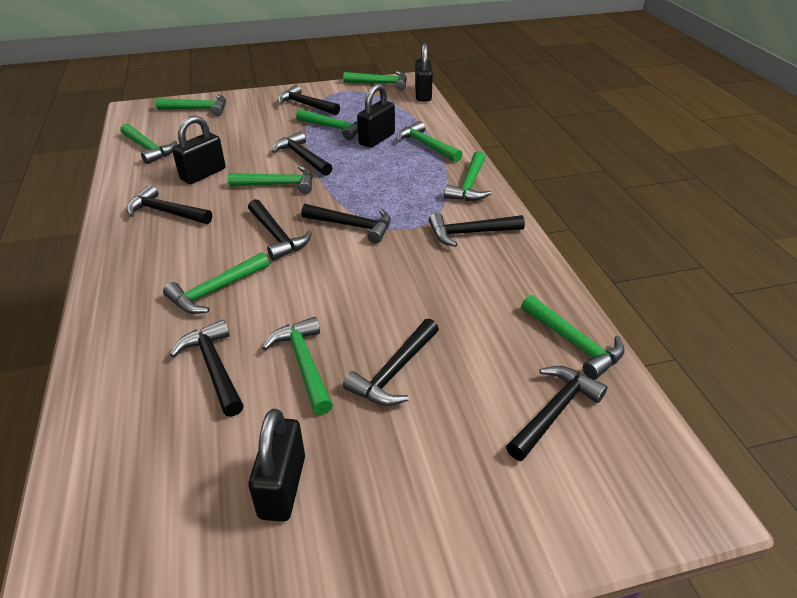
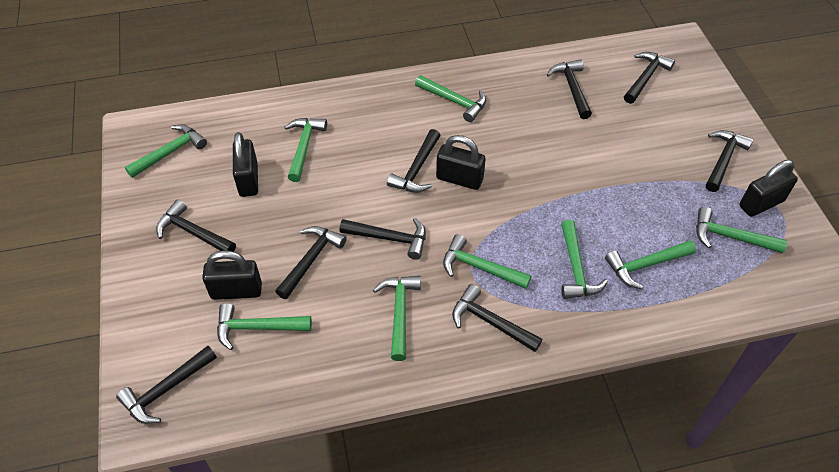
green hammer: [120,124,177,164] [155,95,226,116] [163,252,269,314] [228,165,313,194] [262,317,333,415] [296,109,358,140] [343,71,407,90] [397,121,462,162] [444,151,491,201] [521,295,625,380] = 10 -> [125,124,207,178] [217,303,312,350] [284,118,327,182] [373,276,421,361] [415,75,486,122] [443,234,531,289] [561,220,608,299] [605,240,696,289] [696,207,787,253] = 9

